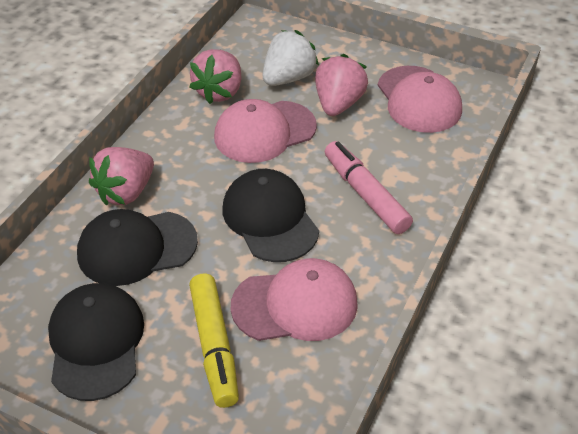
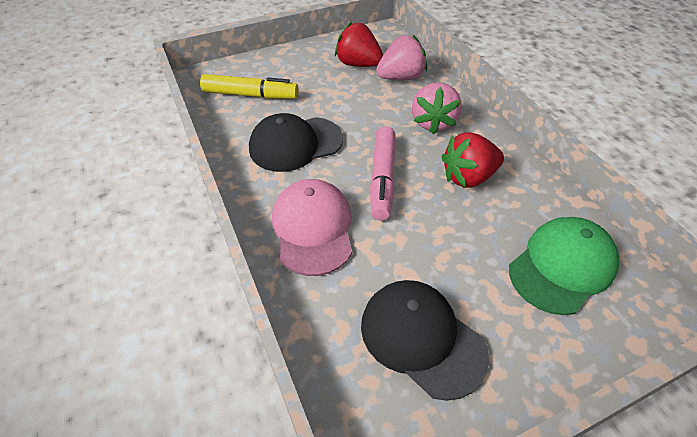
black cap: [48,283,144,401] [77,209,198,286] [223,169,319,262] = 3 -> [249,113,343,172] [361,280,489,401] = 2
green cap: none = 0 -> [509,217,619,315] = 1
pink cap: [214,99,317,163] [231,258,358,341] [378,66,462,133] = 3 -> [272,179,352,276] = 1
pink strawberry: [89,147,154,205] [189,49,241,104] [315,54,368,116] = 3 -> [376,35,427,80] [412,82,462,134] = 2
red strawberry: none = 0 -> [335,22,383,67] [442,132,504,188] = 2
white strawberry: [262,30,319,86] = 1 -> none = 0

